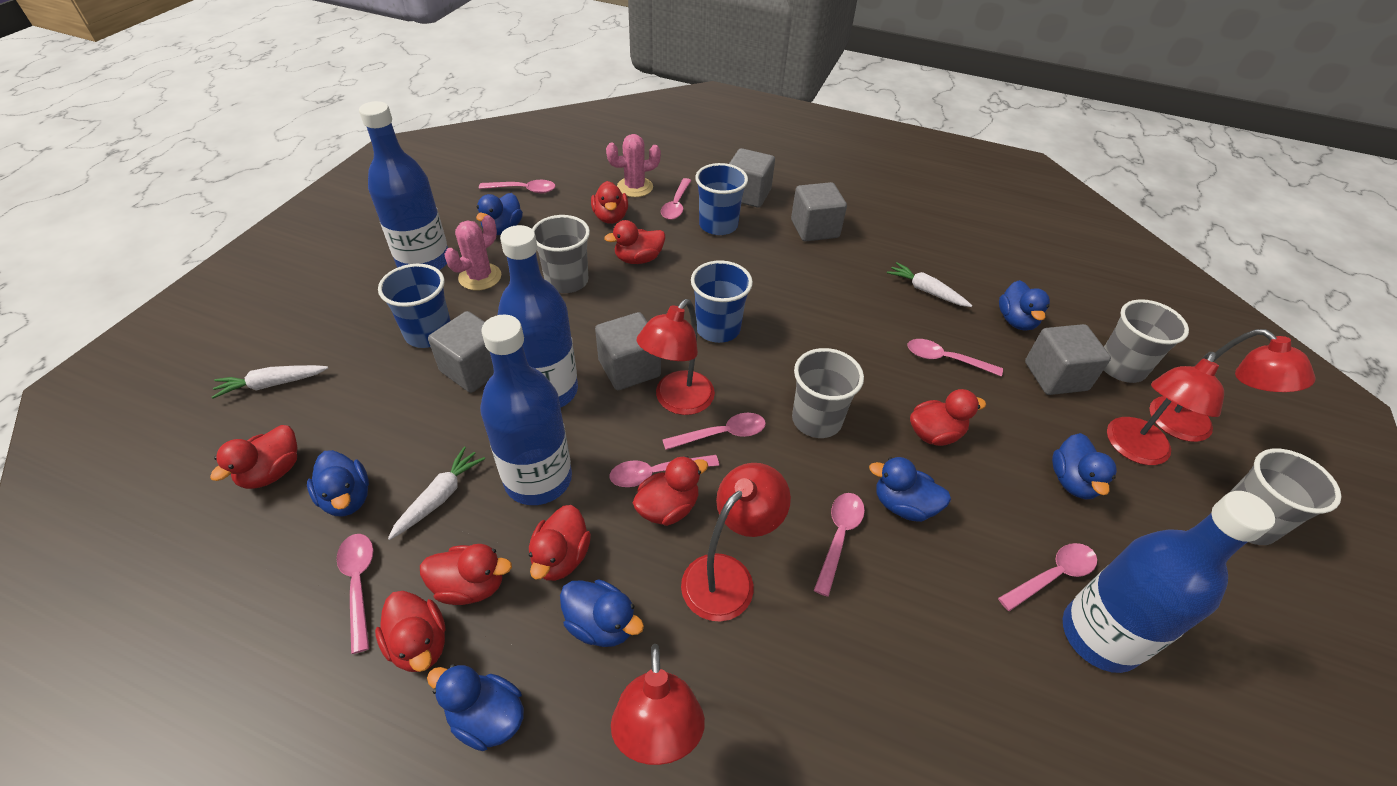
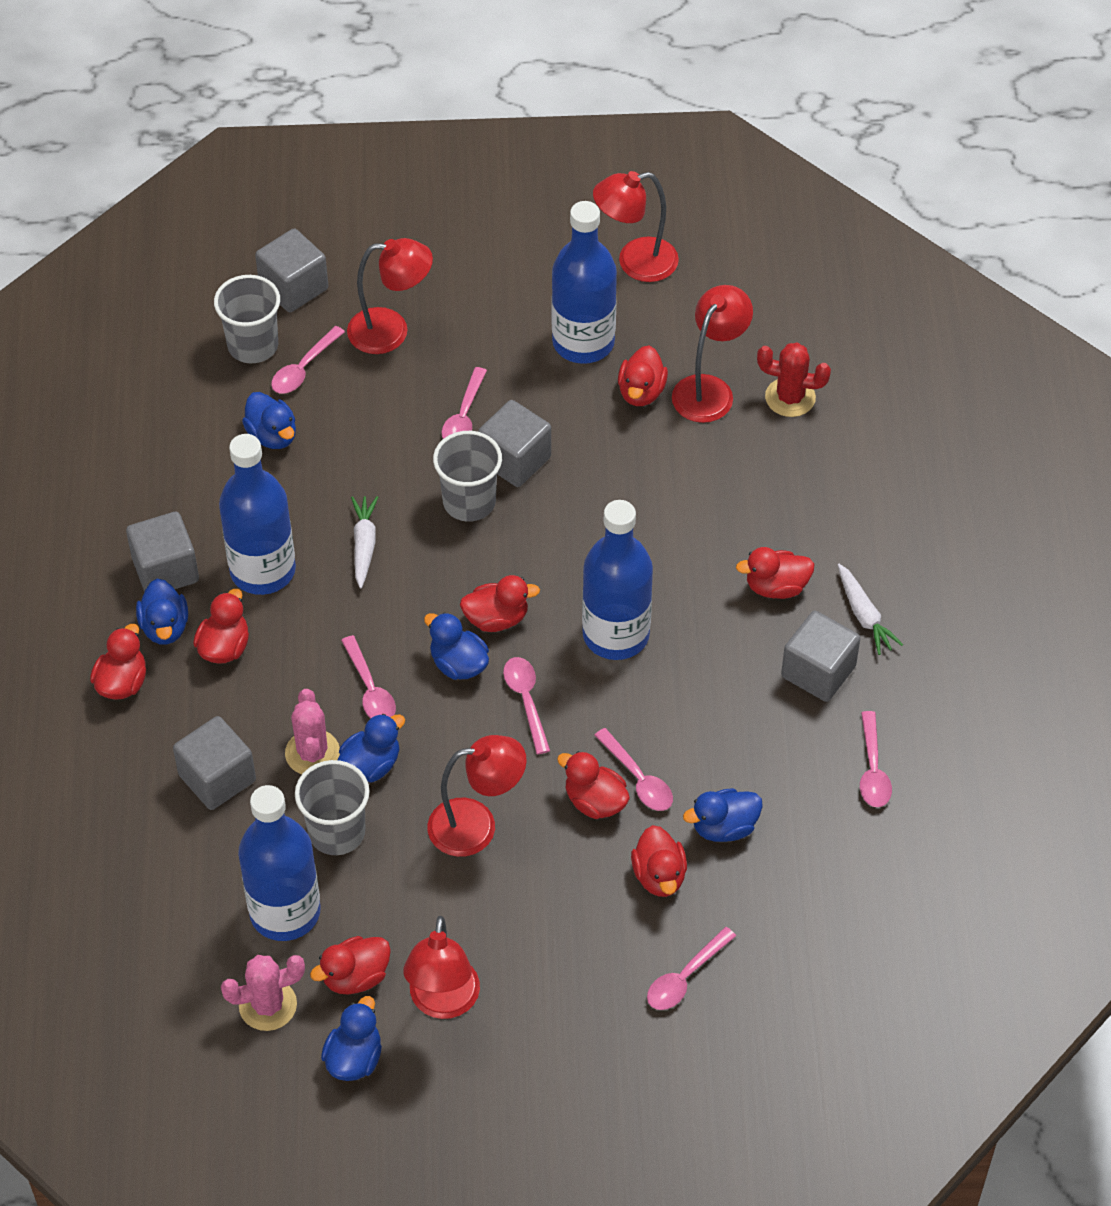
blue cup: [378,264,451,348] [691,260,753,343] [695,163,748,235] = 3 -> none = 0
blue duck: [307,450,369,517] [427,664,524,751] [476,193,523,235] [560,579,644,647] [869,457,951,522] [999,280,1050,331] [1052,433,1117,500] = 7 -> [136,579,188,645] [242,392,296,449] [321,996,382,1081] [338,714,405,782] [424,612,489,680] [683,788,763,842] = 6
grey cup: [532,215,590,293] [792,348,864,438] [1104,299,1189,383] [1230,448,1341,545] = 4 -> [214,275,280,363] [295,760,370,855] [433,431,502,522] = 3
pink spoon: [336,534,373,654] [479,180,555,193] [609,455,719,487] [661,178,692,220] [662,413,766,450] [814,493,865,597] [907,339,1003,376] [998,543,1097,611] = 8 -> [271,326,345,394] [341,635,396,718] [442,367,487,439] [503,657,550,754] [595,728,673,811] [647,927,736,1010] [860,711,892,807] = 7
red cactus: none = 0 -> [757,343,831,417] = 1
white carrot: [212,365,328,399] [388,447,485,540] [887,262,972,307] = 3 -> [351,496,378,589] [838,564,903,655] = 2

